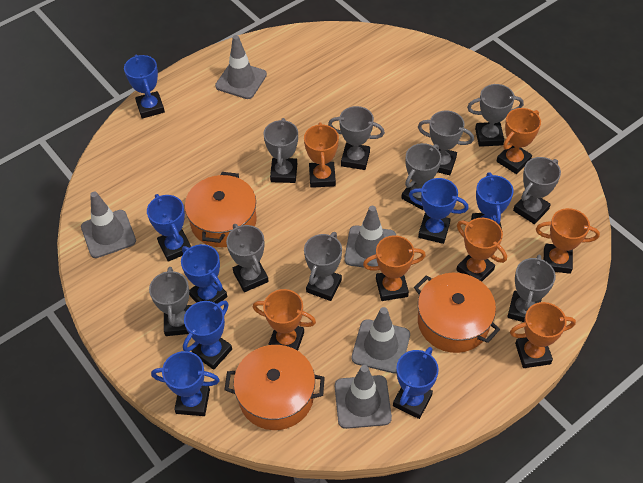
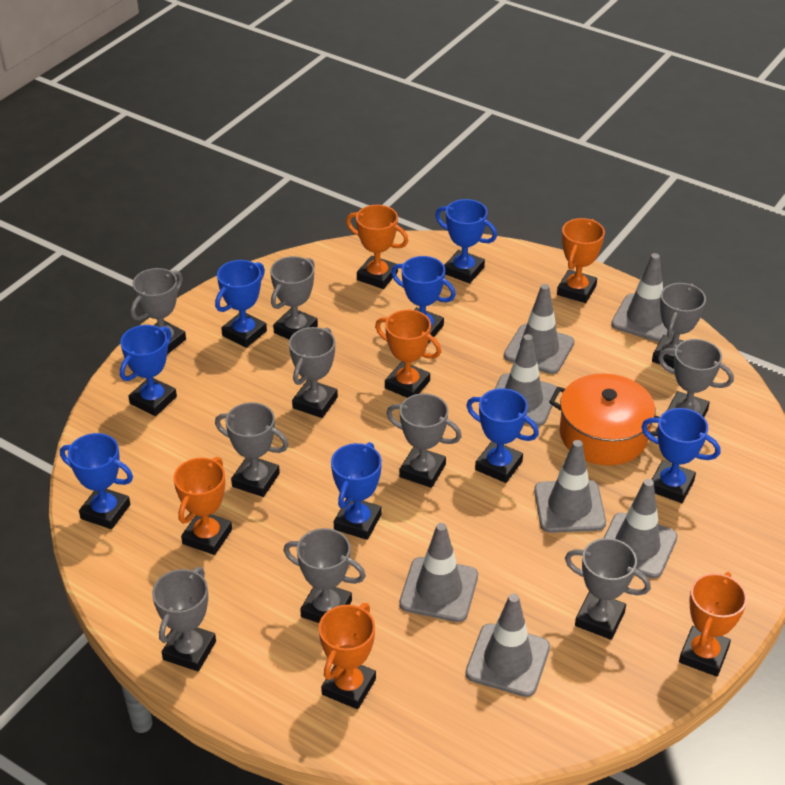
grey traffic cone: [81,192,136,258] [215,35,267,99] [335,365,392,429] [344,206,396,268] [352,307,410,373] = 5 -> [399,523,478,622] [465,593,550,697] [495,334,557,426] [504,284,574,374] [534,440,606,533] [603,479,678,579] [611,253,667,342] = 7
orange pot: [185,172,257,247] [224,345,325,430] [414,273,500,353] = 3 -> [549,373,660,465] = 1
orange trophy: [253,289,316,351] [304,122,339,188] [363,235,426,301] [456,218,507,282] [496,108,541,174] [510,302,576,368] [536,208,600,274] = 7 -> [174,457,232,555] [319,603,376,709] [346,205,408,289] [375,310,441,398] [557,218,605,303] [679,572,747,677] = 6

